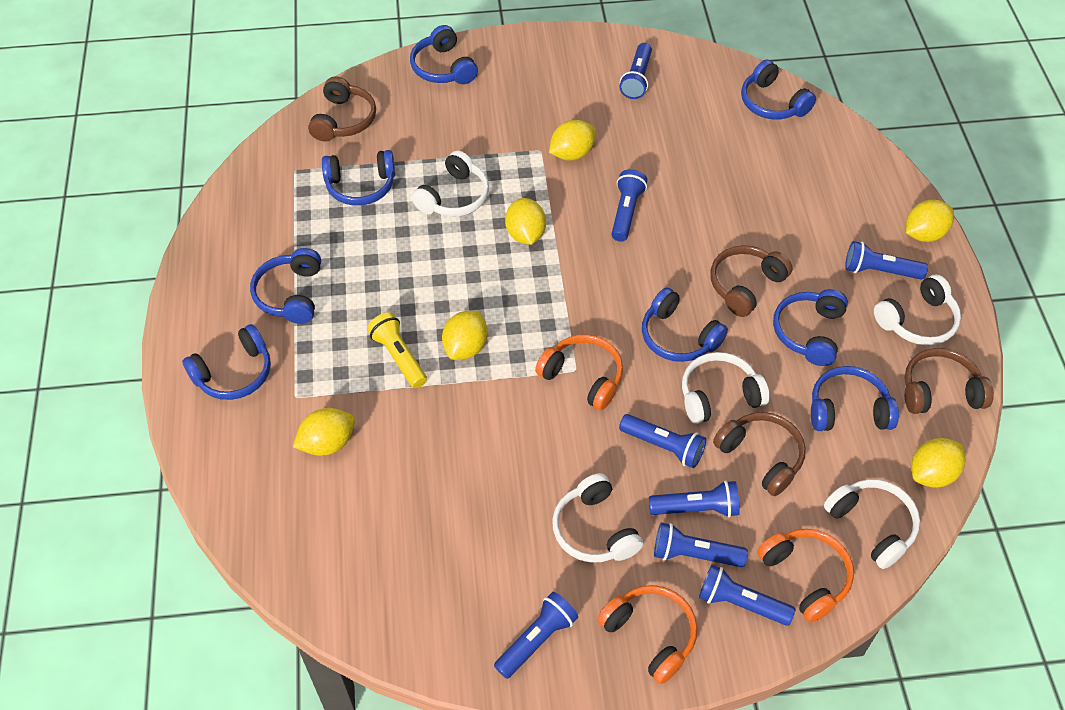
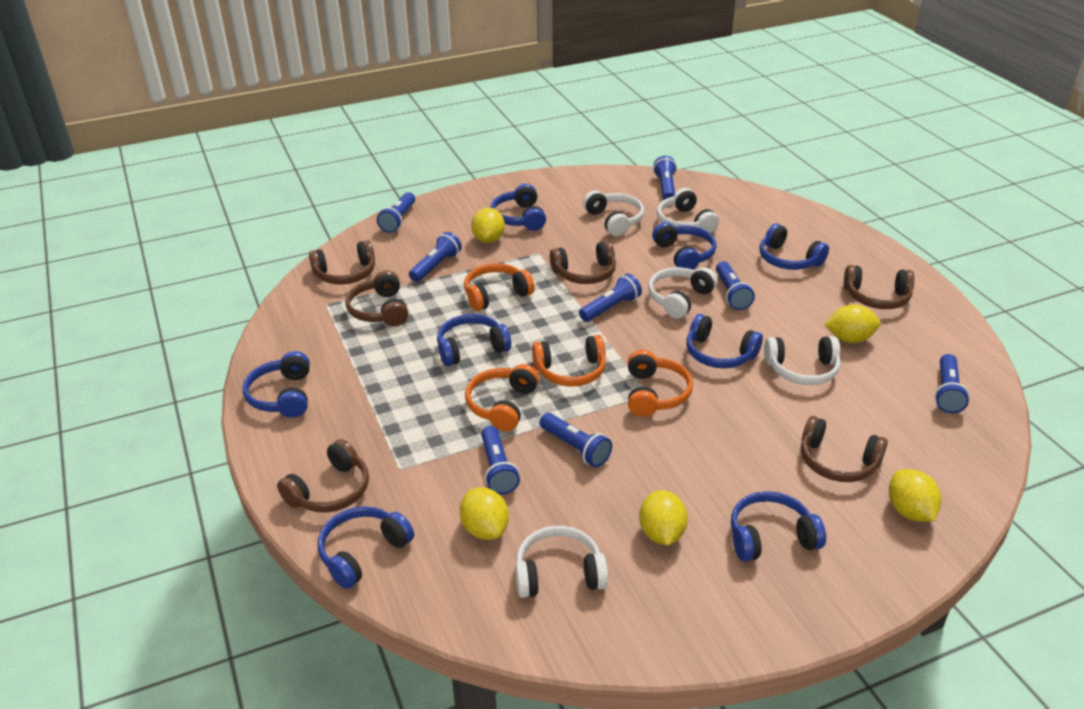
brown headphones: [308,76,376,141] [710,245,793,317] [713,412,806,496] [904,348,994,414] = 4 -> [277,439,369,512] [309,240,375,284] [345,270,408,326] [550,241,616,284] [801,416,888,482] [843,265,915,309] = 6
orange headphones: [535,334,623,410] [597,585,697,684] [757,529,854,623] = 3 -> [464,263,535,311] [465,364,540,431] [532,335,606,387] [628,350,693,417] = 4
yellow flashlight: [367,312,427,388] = 1 -> none = 0
yellow lemon: [293,408,355,456] [442,311,487,360] [505,198,546,245] [549,120,596,160] [906,200,954,242] [911,438,966,487] = 6 -> [460,487,509,540] [471,208,505,243] [639,490,688,545] [825,304,880,343] [889,469,941,522] = 5

